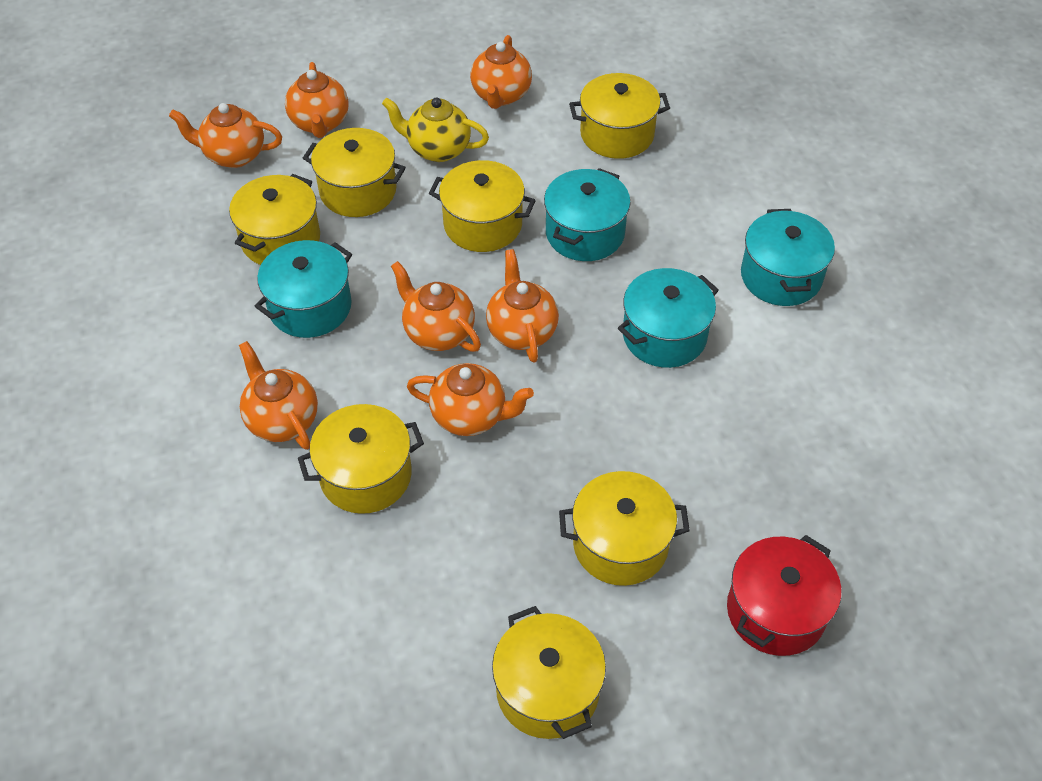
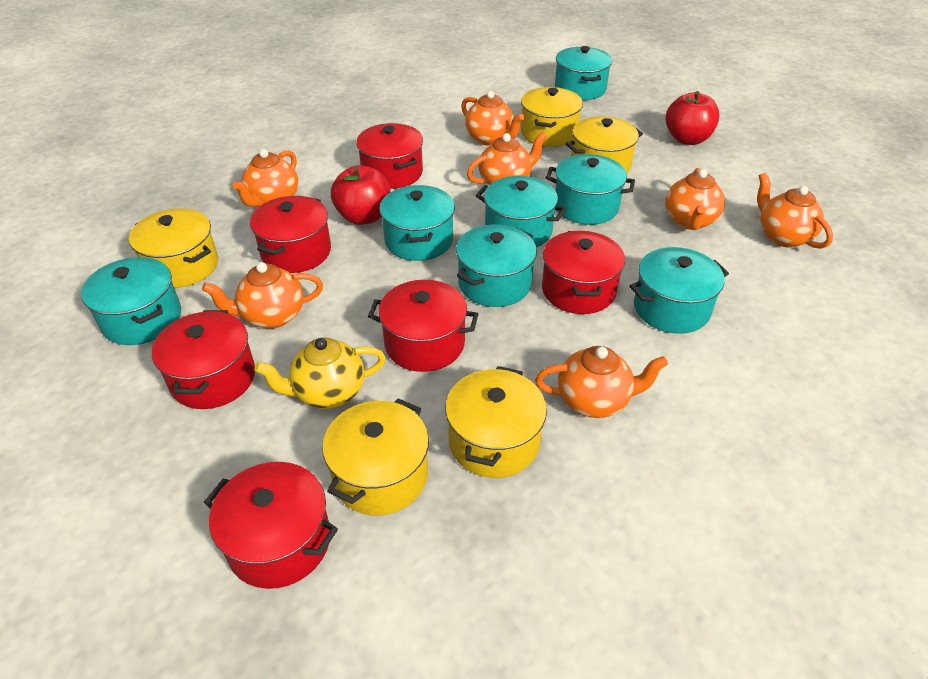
red apple: none = 0 -> [331,165,391,225] [665,91,720,145] = 2
red pot: [727,535,841,656] = 1 -> [152,310,255,409] [204,462,338,589] [250,196,331,273] [356,123,423,189] [368,280,478,372] [542,231,625,314] = 6
turquoise pot: [255,240,352,338] [544,168,631,261] [618,268,719,368] [741,209,835,306] = 4 -> [81,257,181,345] [379,185,455,261] [456,225,537,307] [476,176,566,247] [546,154,635,225] [555,46,612,100] [630,247,729,334] = 7
yellow pot: [229,174,320,265] [298,404,424,514] [303,128,406,217] [429,160,536,252] [492,606,606,739] [559,471,690,586] [569,73,670,159] = 7 -> [129,208,218,288] [322,398,429,516] [445,366,547,478] [521,87,583,147] [565,116,643,173] = 5

